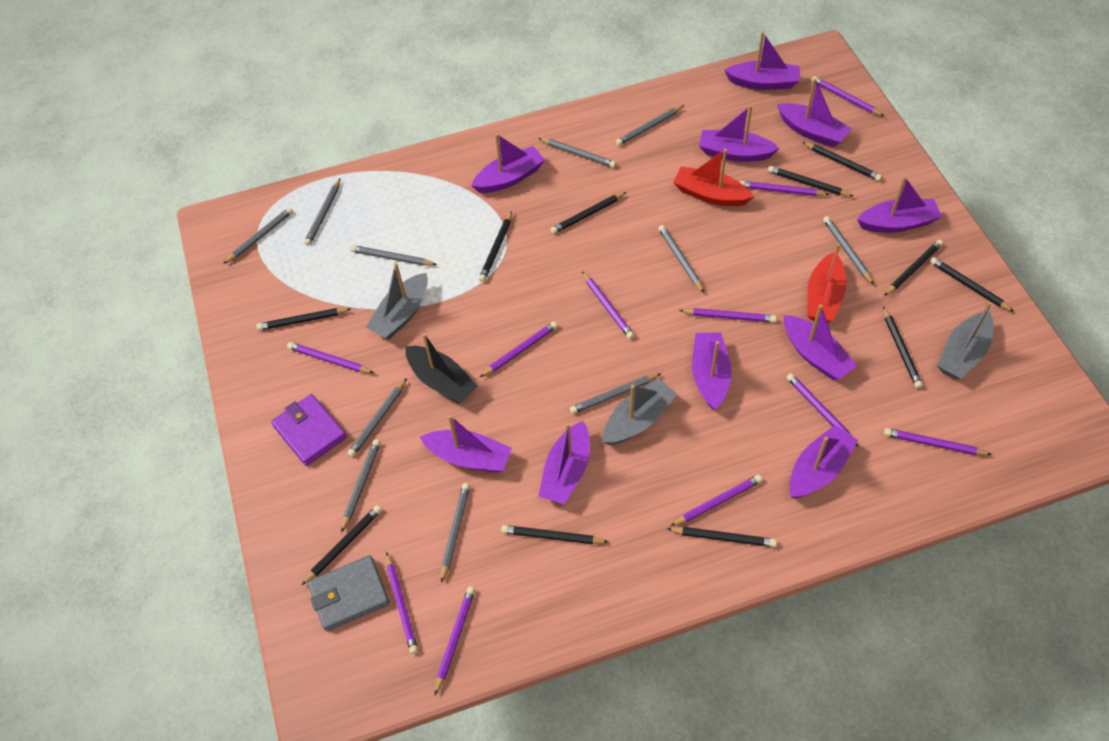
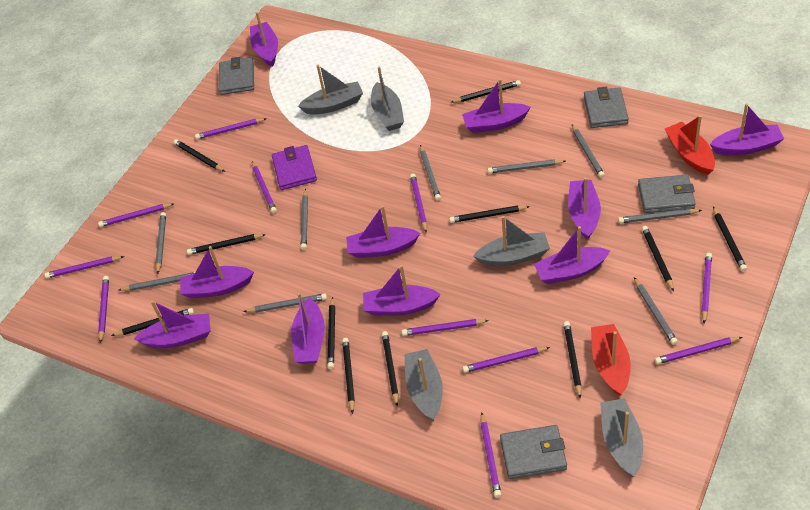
black boat: [406,333,478,404] = 1 -> none = 0
grey boat: [366,263,428,339] [603,378,677,445] [937,302,994,379] = 3 -> [298,65,363,114] [371,66,404,131] [405,349,443,421] [473,216,550,266] [600,398,643,477] = 5
grey pencil: [224,207,293,264] [304,179,340,246] [341,439,381,533] [347,378,407,457] [350,245,437,266] [441,483,470,583] [538,138,616,168] [570,374,660,414] [616,105,684,146] [658,225,704,293] [823,216,874,285] = 11 -> [119,272,195,291] [155,212,166,274] [243,293,327,313] [301,189,308,250] [420,145,441,201] [488,159,566,173] [572,124,605,178] [618,209,702,223] [634,277,678,345] = 9
grey wallet: [308,555,389,631] = 1 -> [219,57,254,95] [500,425,567,479] [584,87,629,128] [638,175,696,213] = 4

